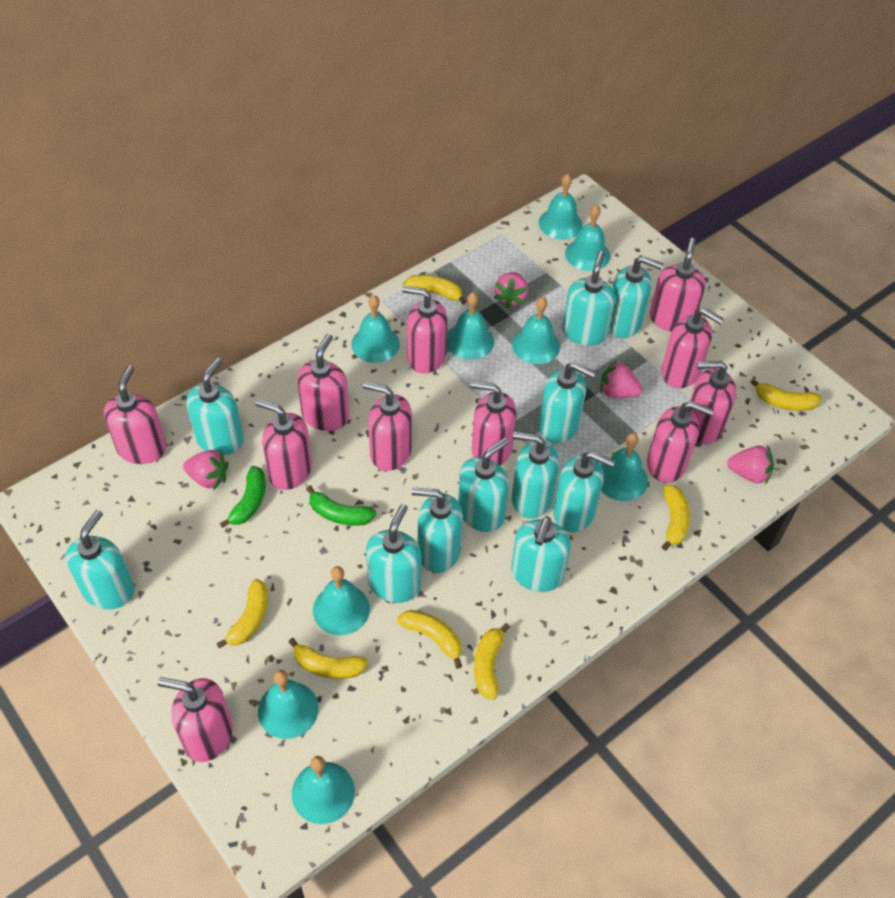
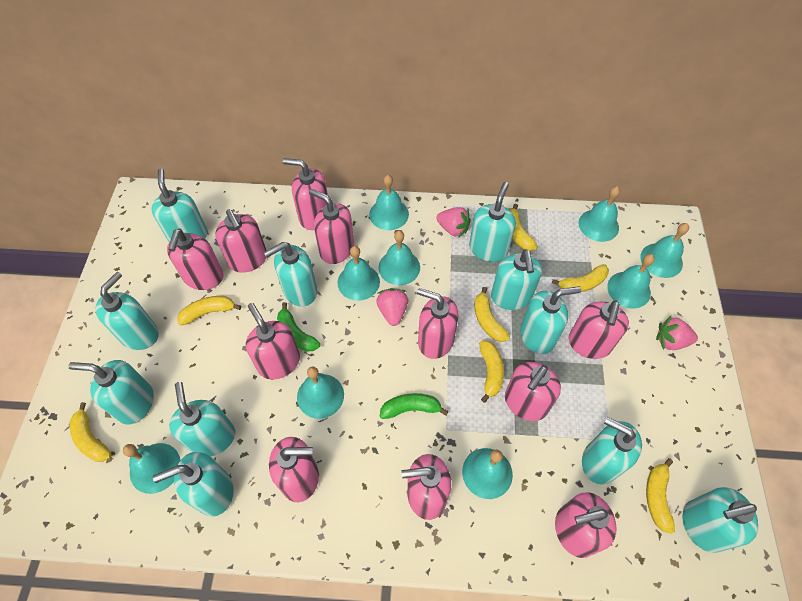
pink strawberry: [183,450,229,490] [494,272,528,308] [600,360,642,398] [727,445,774,485] = 4 -> [376,288,408,326] [436,207,471,237] [656,316,698,350] = 3

